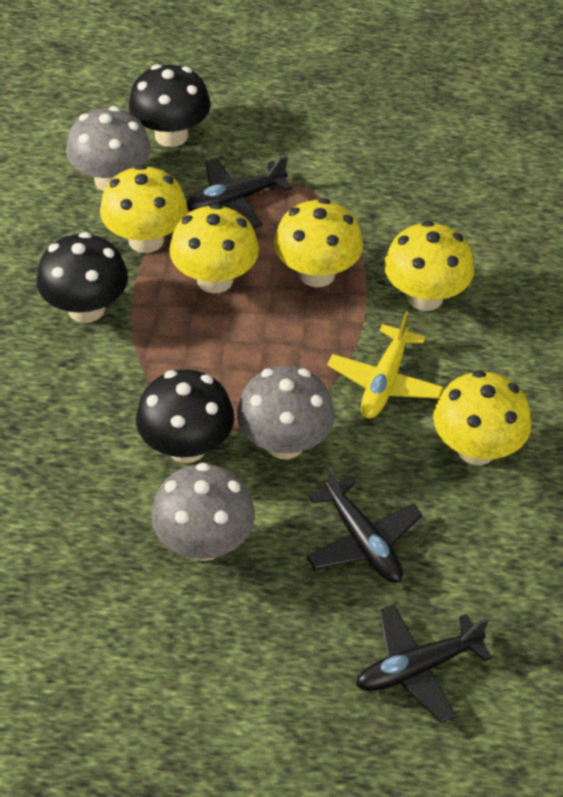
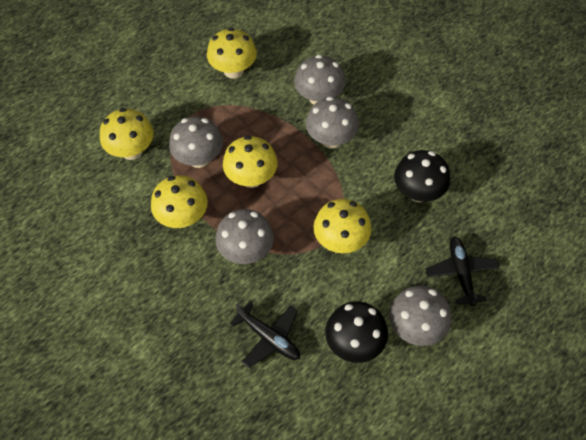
black mushroom: [37,232,128,323] [129,64,211,147] [136,369,234,463] = 3 -> [325,301,388,363] [394,150,450,202] = 2
black plane: [187,155,292,229] [306,467,423,583] [356,605,493,723] = 3 -> [230,301,300,368] [425,236,499,306] = 2
grey mushroom: [66,106,151,191] [151,463,255,561] [237,366,335,459] = 3 -> [169,117,223,168] [215,209,274,264] [294,55,346,105] [306,97,359,149] [389,285,451,346] = 5
yellow plane: [327,311,443,419] = 1 -> none = 0

